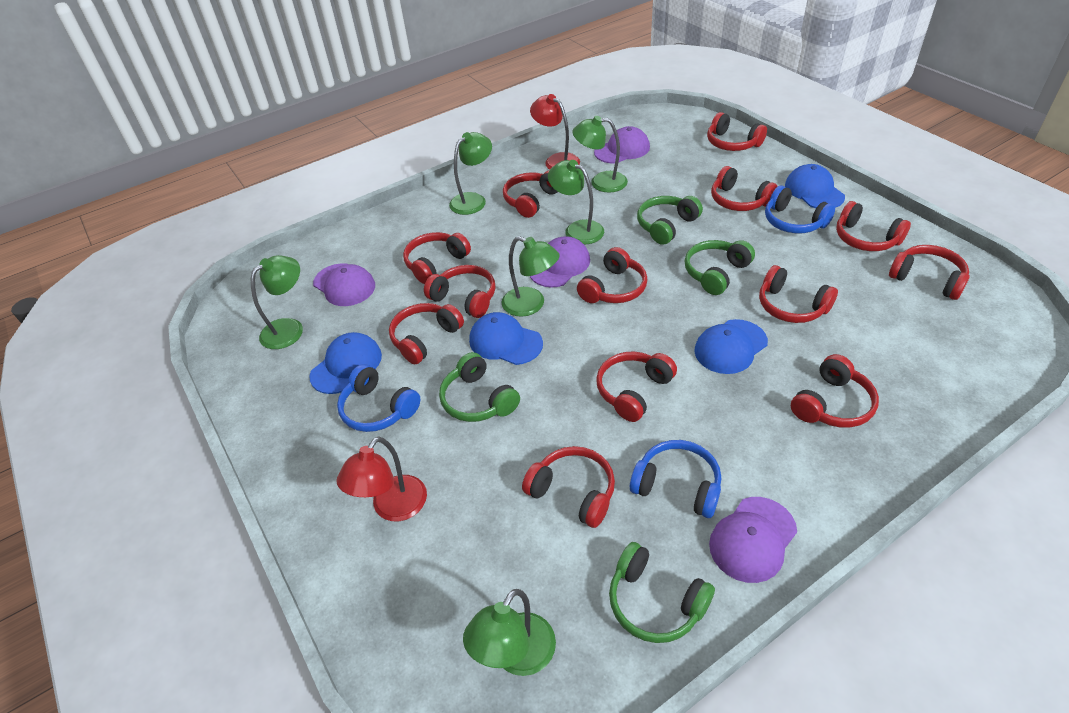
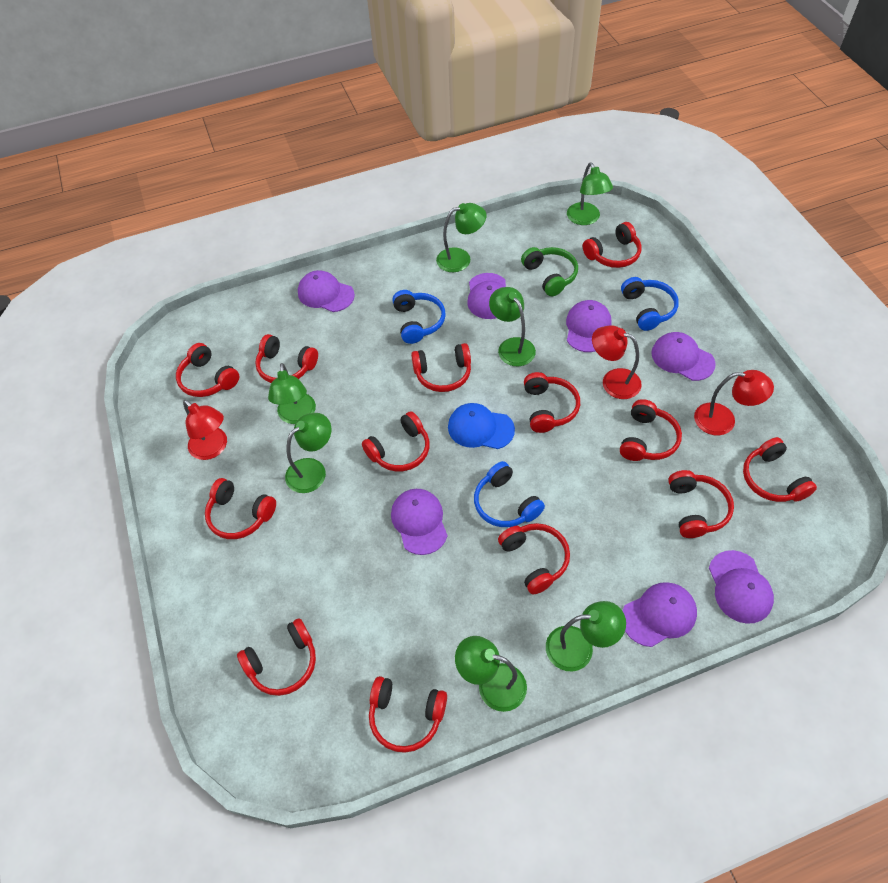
blue cap: [309,332,382,394] [469,312,543,365] [694,319,768,374] [785,164,845,208] = 4 -> [448,403,515,449] = 1
green headphones: [439,352,520,422] [609,542,715,643] [637,196,703,245] [685,240,755,295] = 4 -> [521,247,578,297] = 1
green lamp: [251,255,303,349] [449,132,492,215] [463,589,556,676] [502,236,560,317] [548,160,604,244] [573,116,628,192] = 6 -> [268,363,316,424] [285,413,331,493] [436,203,486,272] [455,636,527,712] [489,287,536,366] [546,601,626,671] [567,163,613,225] = 7
purple cap: [313,263,375,306] [530,236,590,287] [594,126,650,163] [709,497,797,583] = 4 -> [298,270,355,312] [391,489,447,555] [467,273,506,319] [566,300,612,352] [622,582,697,647] [652,332,716,381] [709,550,774,624] = 7
red lamp: [337,437,427,521] [530,94,580,170] = 2 -> [183,400,227,460] [592,325,642,399] [694,370,774,435] = 3

